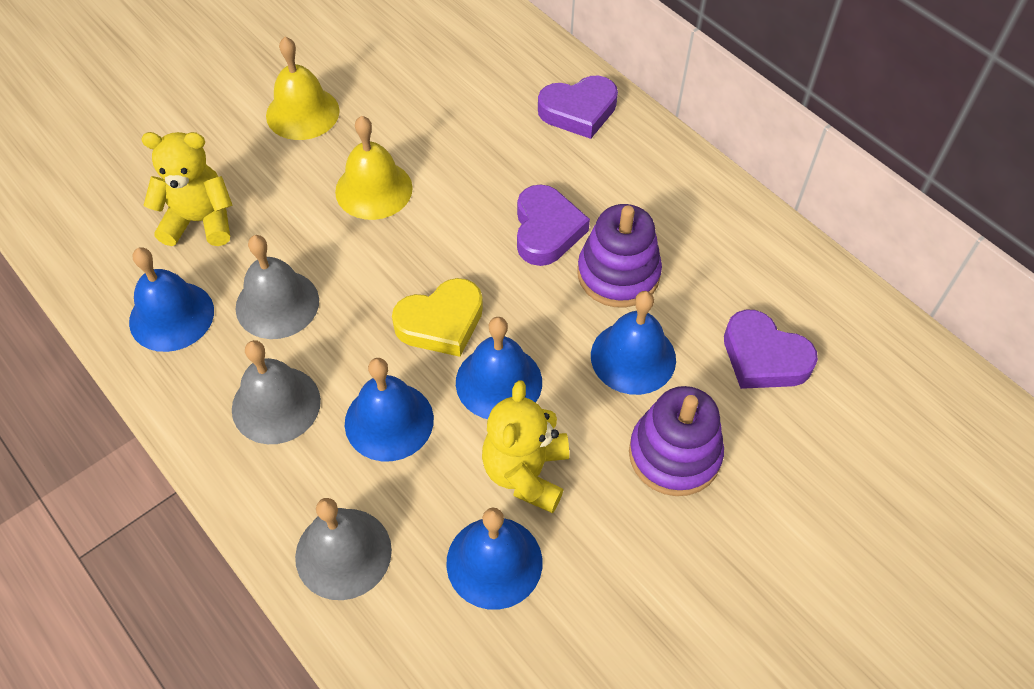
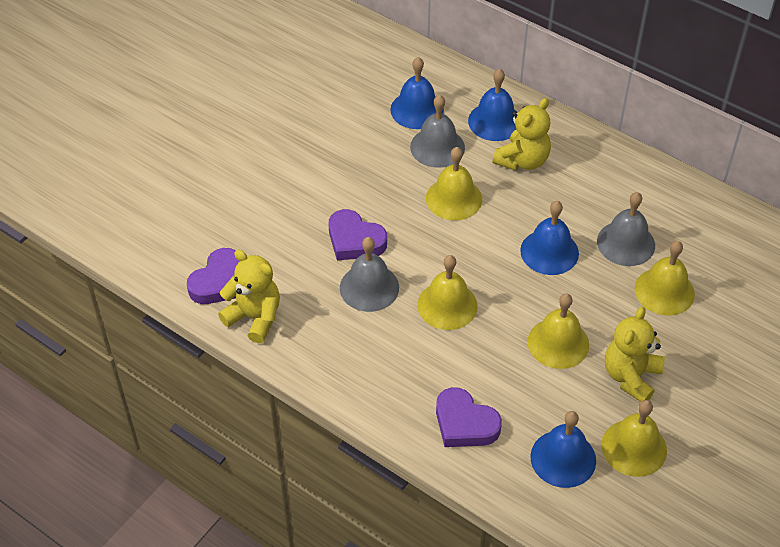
blue bell: [129,247,214,352] [345,358,434,462] [446,508,542,610] [456,317,542,419] [591,291,676,395] = 5 -> [390,57,444,129] [468,69,517,141] [520,201,579,275] [530,411,596,488] = 4
purple stacking toy: [578,204,662,307] [629,386,724,496] = 2 -> none = 0
yellow bell: [266,37,340,140] [335,116,413,220] = 2 -> [417,255,478,330] [426,147,482,220] [528,293,589,369] [601,400,667,477] [635,241,695,316] = 5
yellow heart: [392,278,483,357] = 1 -> none = 0
yellow teddy bear: [141,132,232,246] [482,380,569,513] = 2 -> [218,250,280,343] [492,98,551,170] [605,307,665,402] = 3

